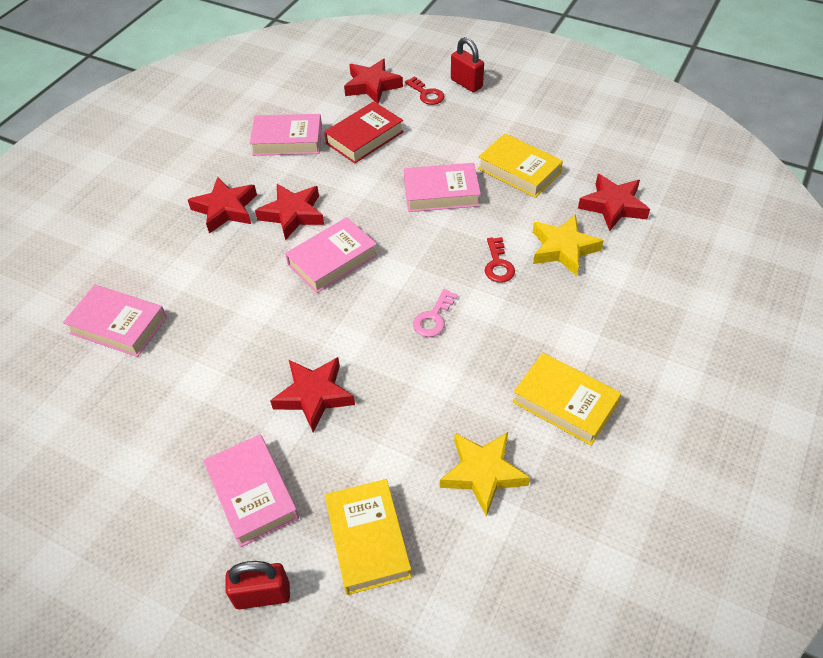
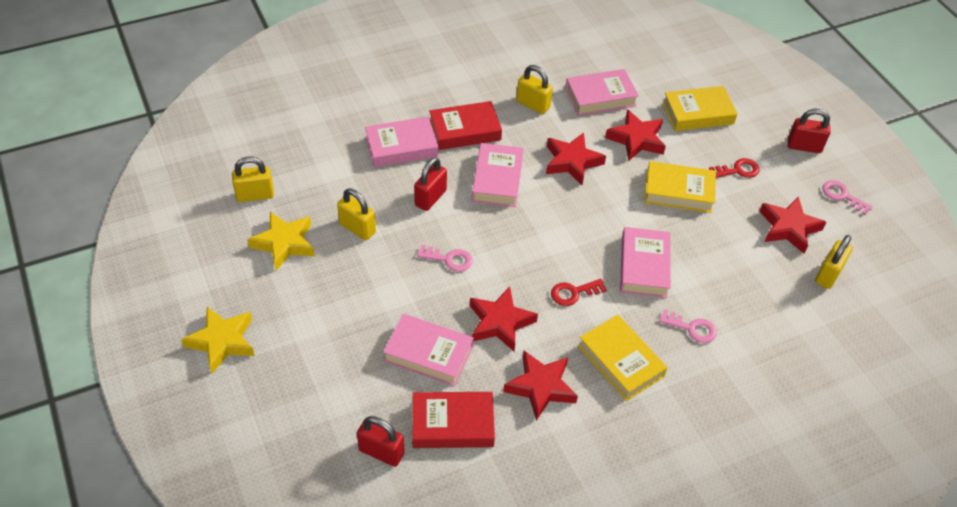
pink key: [413,289,458,337] = 1 -> [417,245,472,272] [659,309,717,343] [822,180,873,215] = 3
red book: [324,101,404,164] = 1 -> [412,392,495,448] [429,101,502,150] = 2
red padlock: [225,561,290,609] [451,37,484,92] = 2 -> [357,416,404,467] [414,157,447,211] [788,109,830,153] = 3
yellow padlock: none = 0 -> [232,157,274,202] [337,189,376,240] [516,65,553,114] [815,235,853,289] = 4

